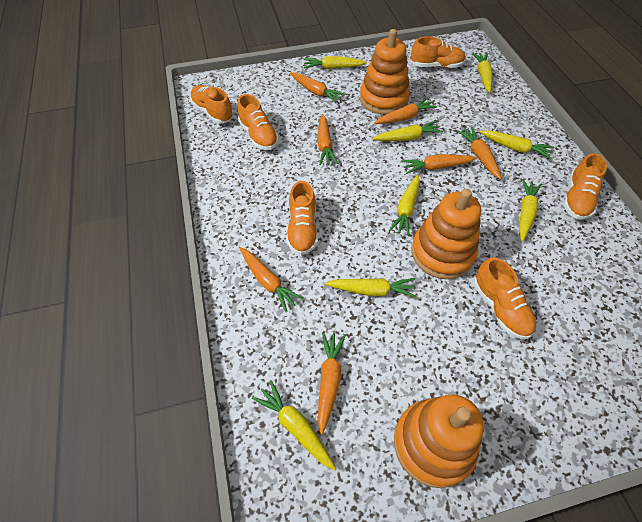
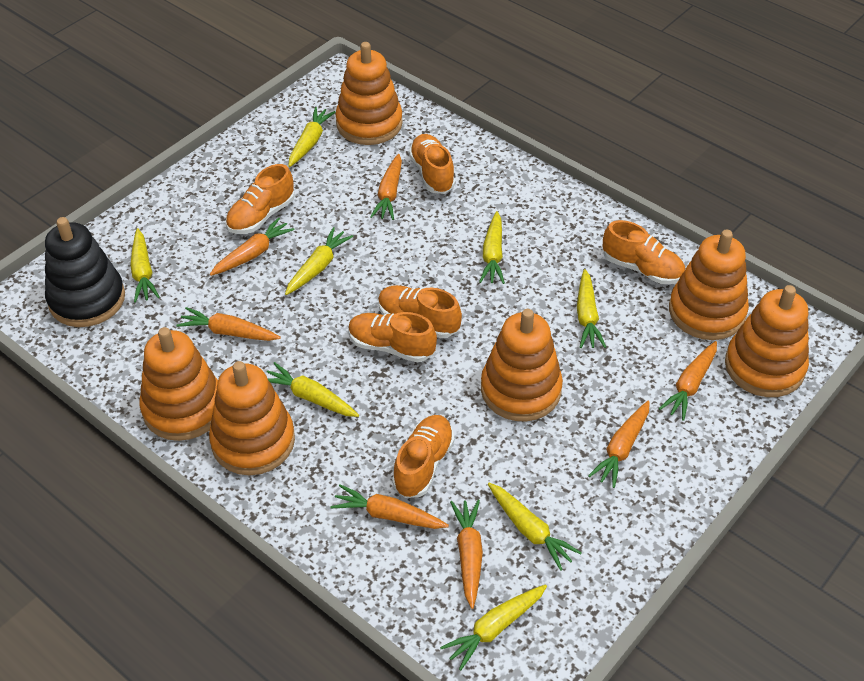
black stacking toy: none = 0 -> [45,217,125,327] = 1
orange stacking toy: [360,29,410,115] [394,395,484,488] [411,189,481,279] = 3 -> [140,327,218,441] [209,361,295,475] [335,42,403,145] [481,309,563,422] [669,230,749,340] [725,285,809,397] = 6

